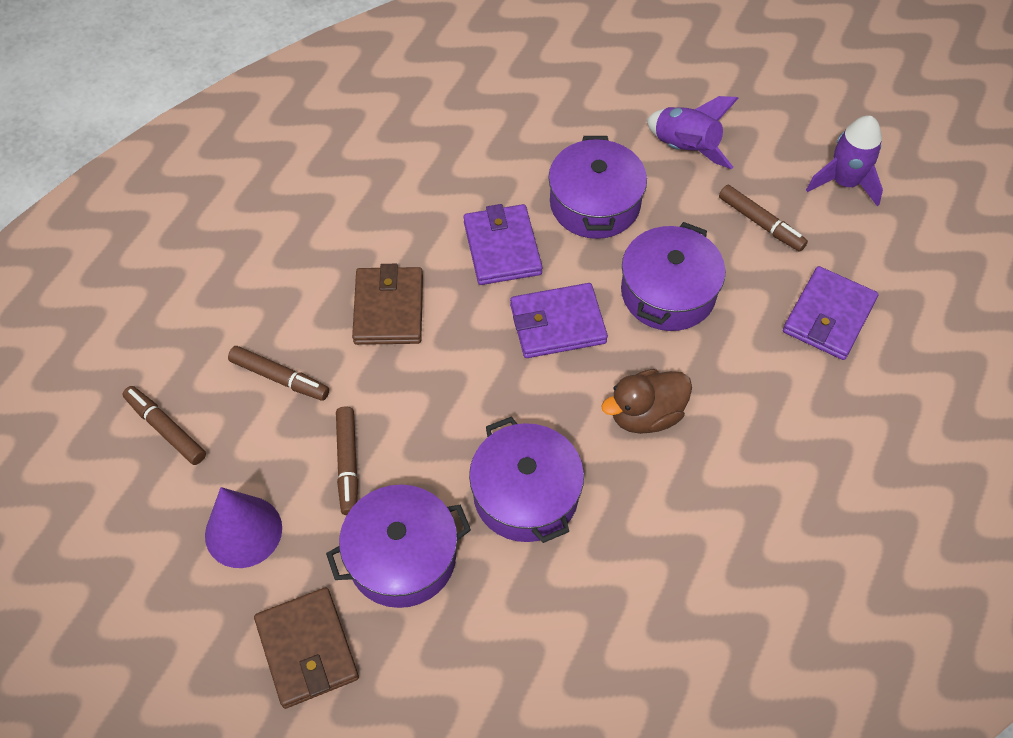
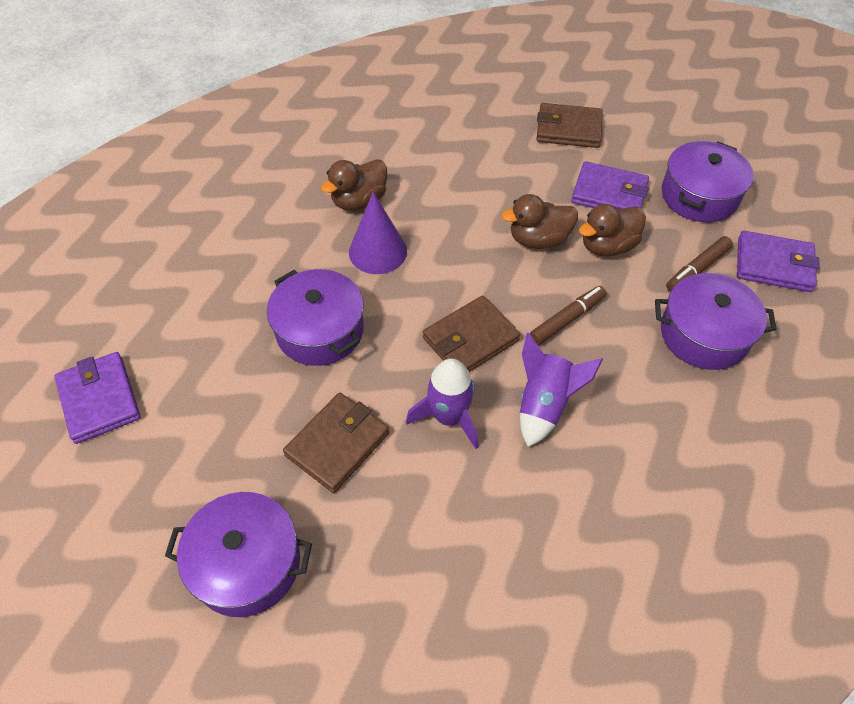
brown duck: [601,369,692,434] = 1 -> [321,159,387,211] [501,194,578,249] [579,204,646,257] = 3
brown marker: [123,386,206,465] [228,346,329,401] [336,407,358,515] [719,185,808,252] = 4 -> [530,286,606,345] [666,236,733,292] = 2
brown wallet: [254,588,359,709] [352,264,423,345] = 2 -> [283,393,389,493] [423,296,520,372] [537,103,602,148] = 3

